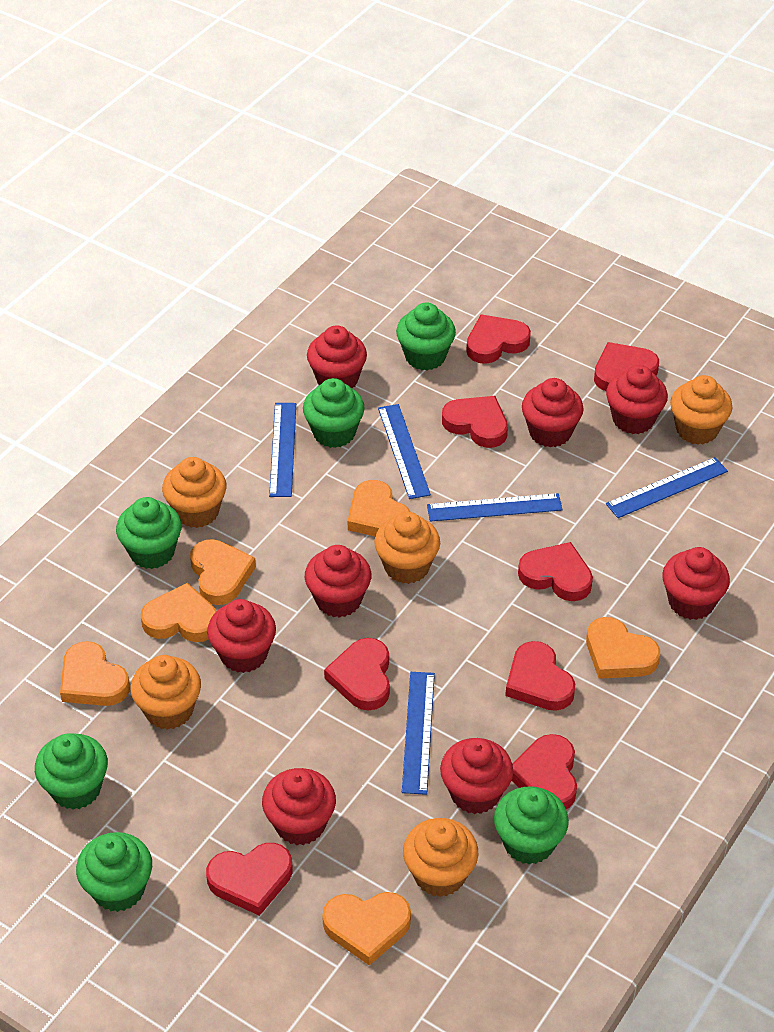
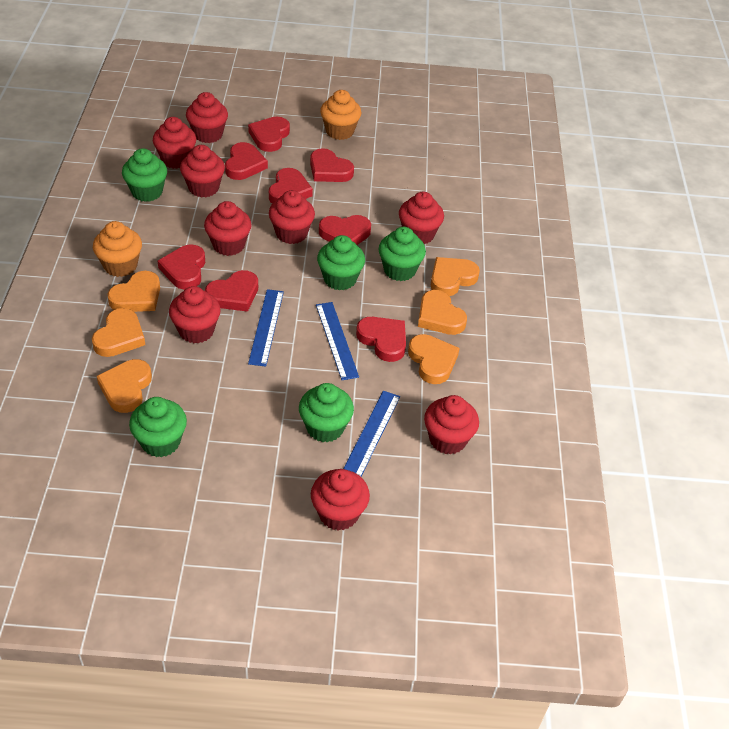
blue ruler: [269,403,296,497] [378,404,431,499] [402,672,435,795] [427,493,562,522] [606,457,728,518] = 5 -> [248,289,284,367] [316,302,359,380] [343,391,400,477] = 3
green cupcake: [35,733,108,810] [76,832,152,912] [116,497,182,569] [303,378,365,448] [396,303,456,370] [494,786,569,865] = 6 -> [122,148,167,202] [129,397,187,457] [299,383,354,443] [317,235,365,290] [379,227,426,281] = 5
orange cupcake: [131,655,201,730] [162,457,226,528] [374,512,440,584] [403,818,478,897] [670,375,732,445] = 5 -> [93,221,142,277] [320,90,361,140] = 2
red cupcake: [207,599,276,673] [262,768,336,845] [305,545,371,618] [307,325,367,388] [440,738,513,814] [522,378,584,448] [606,365,668,434] [662,547,730,620] = 8 -> [153,117,196,169] [169,286,221,344] [180,145,225,197] [186,92,228,143] [204,201,252,256] [269,190,315,244] [311,469,370,531] [399,191,444,245] [424,395,479,455] = 9

